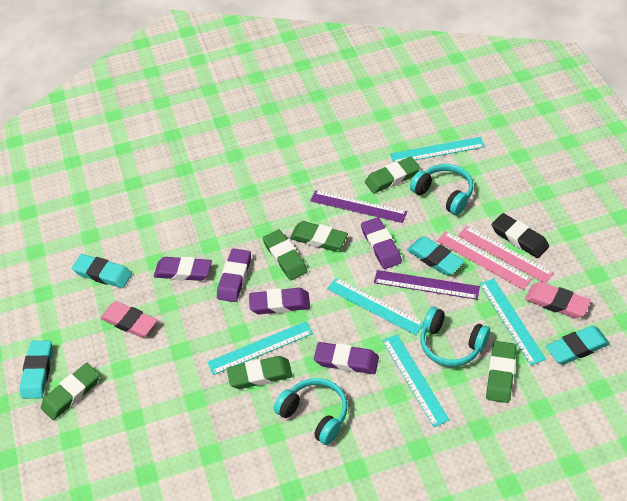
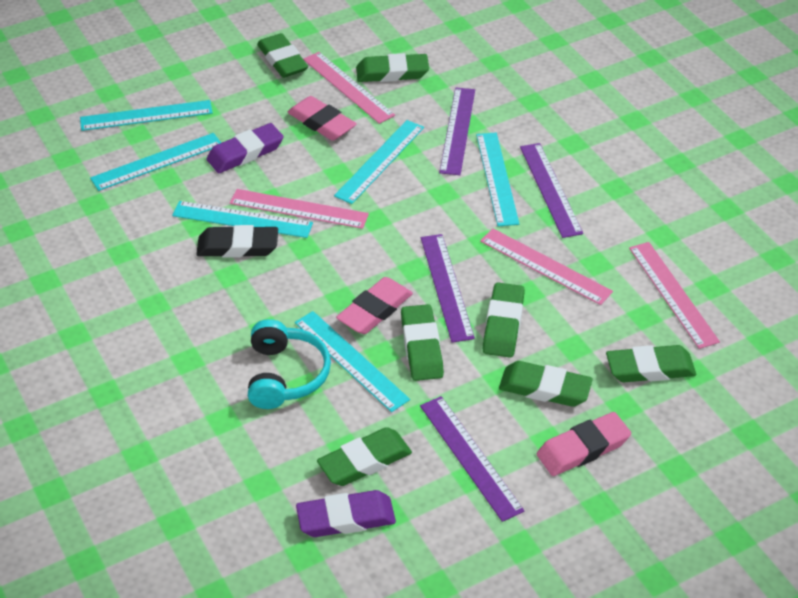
green eraser: [41,363,100,420] [227,356,293,389] [263,230,307,280] [290,221,348,251] [365,157,420,194] [486,341,517,403] = 6 -> [257,33,308,78] [317,427,412,486] [356,53,429,82] [401,304,444,381] [482,282,525,358] [499,361,593,407] [606,345,696,382] = 7
pink eraser: [100,301,157,338] [525,282,591,318] = 2 -> [287,96,357,141] [336,277,413,334] [537,412,631,476] = 3
pink ruler: [437,231,532,290] [458,226,554,283] = 2 -> [230,189,369,229] [303,52,395,124] [480,229,613,305] [629,242,720,349] = 4
purple eraser: [154,257,212,281] [217,248,251,302] [249,288,310,314] [314,342,379,374] [361,217,402,269] = 5 -> [206,123,284,173] [296,490,396,537] = 2
purple ruler: [310,190,407,223] [374,270,480,300] = 2 -> [420,396,524,522] [421,234,475,343] [439,88,475,175] [520,143,583,238] = 4
turquoise eraser: [20,341,53,399] [72,254,132,288] [407,236,464,275] [546,326,610,365] = 4 -> none = 0
turquoise headphones: [274,378,348,445] [410,164,473,215] [420,307,490,367] = 3 -> [248,319,331,409] = 1
turquoise ruler: [207,321,313,375] [327,278,423,335] [382,334,449,427] [390,137,485,162] [479,278,546,366] = 5 -> [80,100,213,131] [90,133,221,191] [172,201,313,238] [295,311,410,412] [334,120,424,204] [476,133,519,226] = 6

